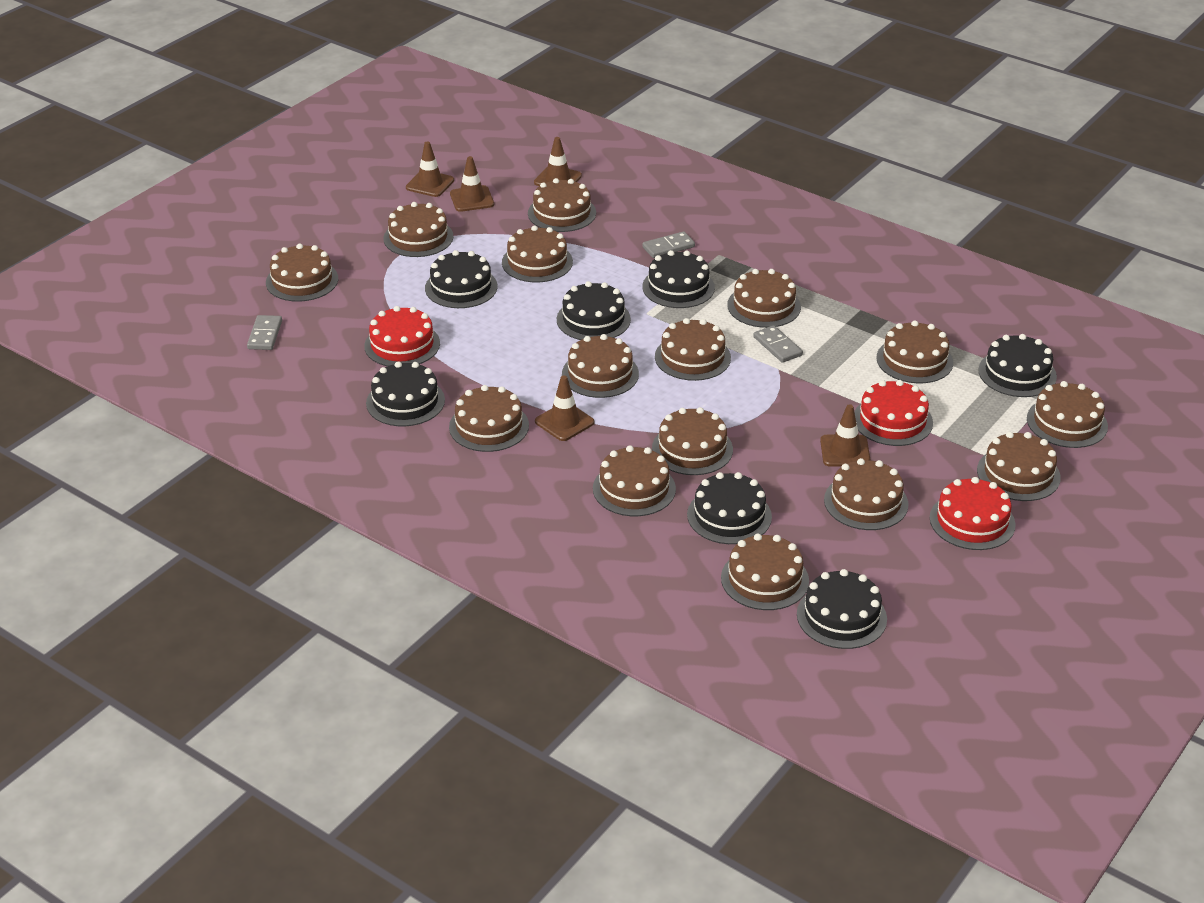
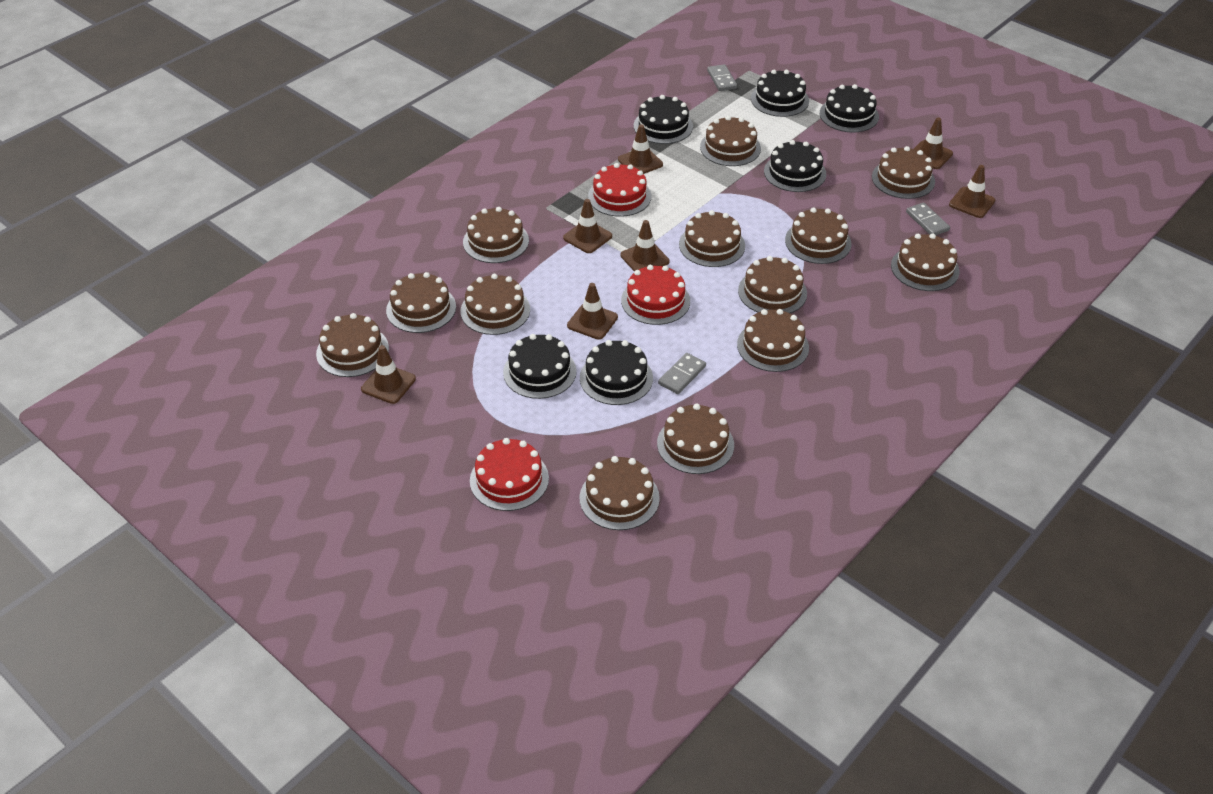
black cake: [366,361,445,426] [425,250,497,308] [557,281,631,340] [642,250,715,308] [687,472,772,544] [797,569,887,649] [978,334,1057,397] = 7 -> [503,334,577,399] [580,340,653,405] [634,95,693,144] [751,70,809,117] [764,140,826,192] [820,84,879,133] = 6
brown cake: [266,244,338,302] [383,202,454,257] [449,385,529,452] [502,226,573,282] [528,178,596,232] [562,334,639,398] [593,445,676,516] [652,407,733,475] [655,318,731,381] [721,533,809,610] [727,269,801,328] [824,458,909,530] [876,320,953,383] [977,432,1061,501] [1027,381,1108,448] = 15 -> [316,313,389,377] [386,272,456,333] [461,274,530,335] [463,207,529,263] [579,456,660,530] [657,404,734,474] [679,210,745,267] [700,116,761,166] [737,309,809,372] [738,256,807,313] [785,207,852,264] [872,146,935,199] [891,234,960,291] = 13
brown traffic cone: [406,141,454,197] [450,156,494,212] [534,137,582,186] [535,376,594,441] [820,404,871,467] = 5 -> [361,345,416,404] [563,199,612,253] [567,283,618,340] [618,124,663,174] [621,220,669,271] [914,118,953,169] [949,165,995,218] = 7

